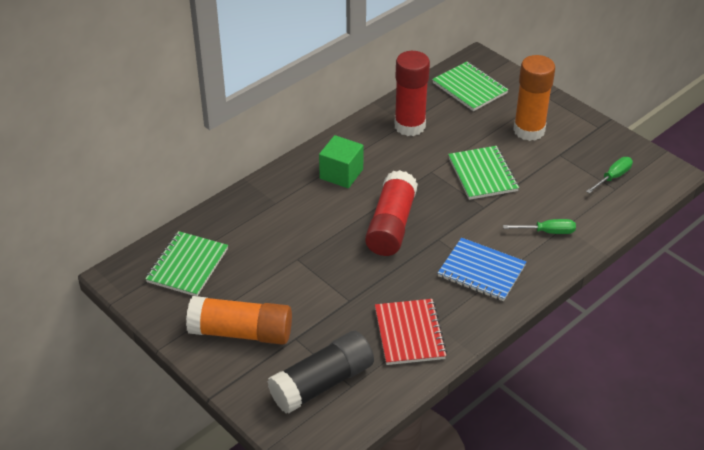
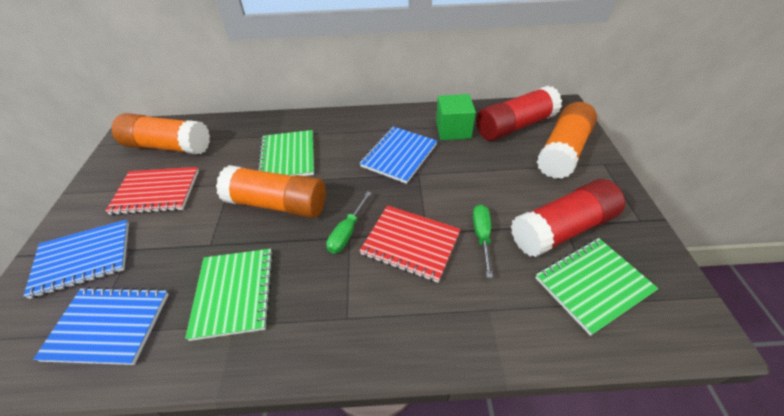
black glue stick: [267,331,374,413] = 1 -> none = 0
blue notebook: [438,238,526,301] = 1 -> [23,220,129,299] [33,287,169,365] [360,127,437,184] = 3
orange glue stick: [186,296,292,345] [513,55,555,141] = 2 -> [112,113,210,154] [216,165,326,218] [537,102,597,179] = 3
red notebook: [375,299,447,365] = 1 -> [105,167,199,215] [360,206,461,283] = 2

